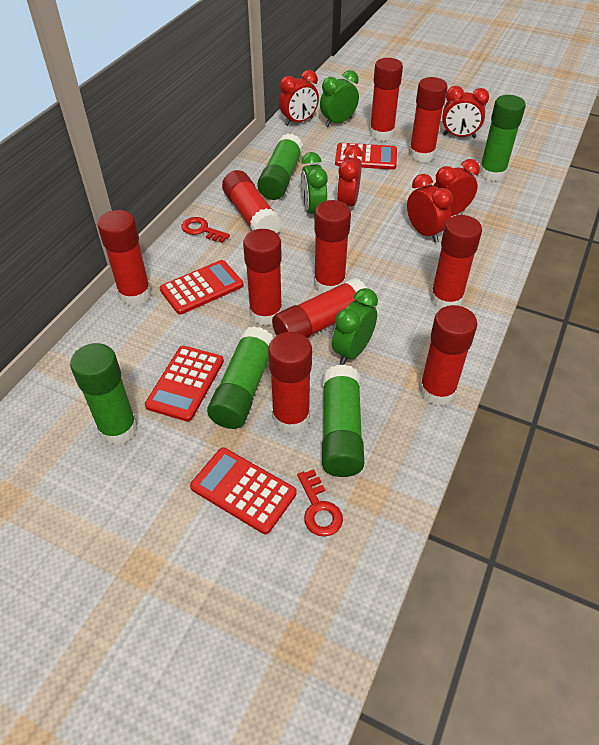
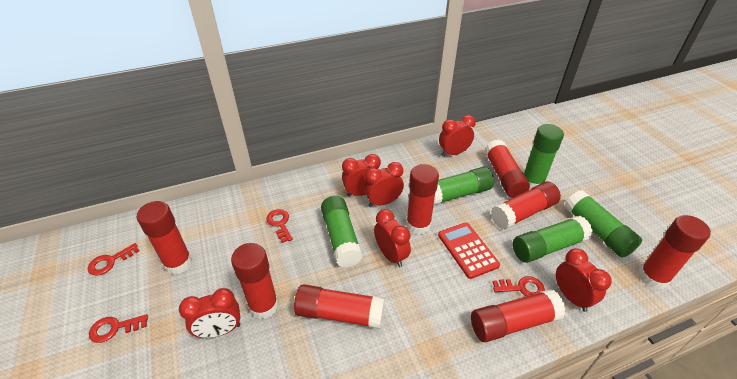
green clock: [301,152,328,218] [320,70,359,127] [332,288,378,365] = 3 -> none = 0
red calculator: [145,346,224,422] [160,260,243,315] [190,448,297,534] [335,143,397,170] = 4 -> [438,222,500,279] = 1
red clock: [279,70,319,126] [337,145,363,207] [407,174,453,242] [433,159,480,216] [442,86,489,138] = 5 -> [179,288,240,338] [342,154,381,197] [364,162,404,207] [374,209,411,267] [439,115,475,157] [556,248,612,312] = 6
red glue stick: [98,210,151,306] [222,170,281,233] [243,229,282,326] [268,332,312,433] [272,278,367,339] [314,200,351,293] [369,58,403,141] [409,77,448,162] [419,305,477,406] [430,215,482,309] = 10 -> [137,201,192,274] [231,243,279,319] [294,284,385,329] [406,164,439,235] [471,289,566,342] [485,140,530,198] [491,182,561,229] [638,215,711,290] = 8
red key: [181,217,230,243] [297,469,343,537] = 2 -> [88,243,139,276] [89,314,148,343] [266,209,293,243] [493,276,545,296] = 4

